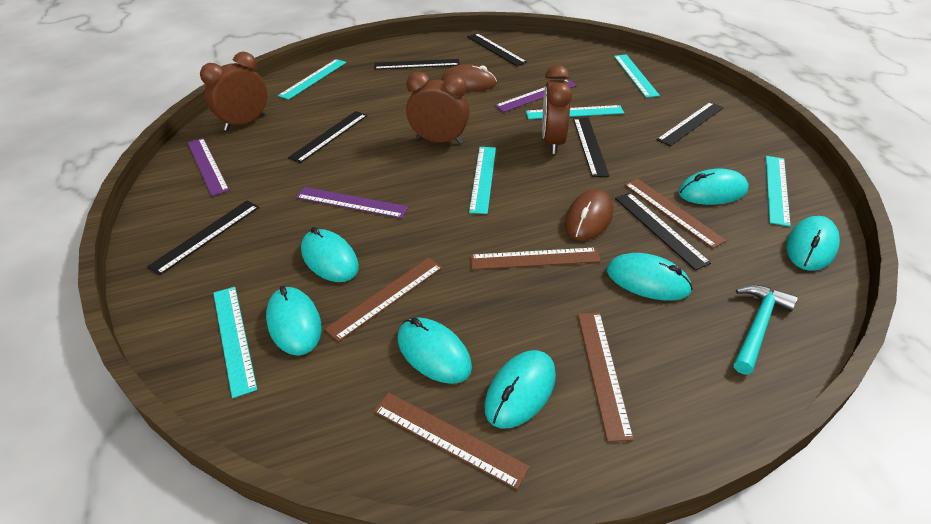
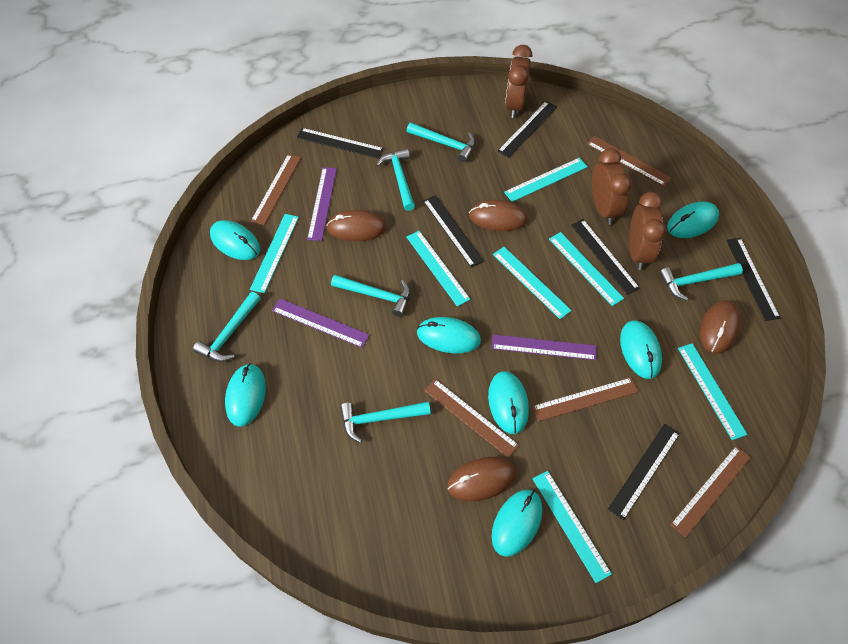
black ruler: [147,201,259,275] [288,111,367,163] [374,59,460,70] [467,33,527,66] [573,118,610,177] [615,193,711,270] [657,102,724,146] = 7 -> [297,128,384,159] [423,195,484,267] [497,101,557,158] [571,219,640,295] [608,424,680,520] [726,238,780,321] = 6
brown mouse: [441,64,497,91] [565,189,613,241] = 2 -> [326,210,387,241] [447,457,516,502] [469,200,528,231] [700,300,741,354] = 4
turquoise hammer: [734,285,798,374] = 1 -> [193,292,261,362] [331,275,410,317] [340,402,431,443] [376,149,415,211] [407,122,475,162] [659,263,743,301] = 6
turquoise ruler: [213,287,257,398] [278,59,346,100] [469,147,496,214] [526,105,624,119] [614,55,660,98] [766,156,791,227] = 6 -> [250,214,299,293] [406,231,471,307] [493,247,572,319] [504,158,588,202] [532,471,612,583] [549,232,624,306] [678,343,748,440] = 7

